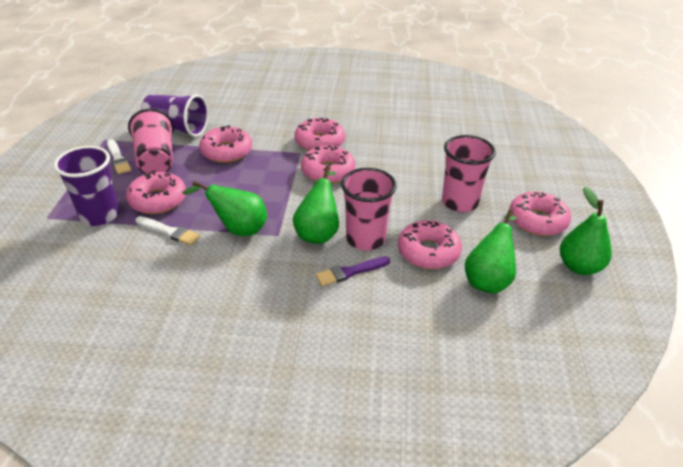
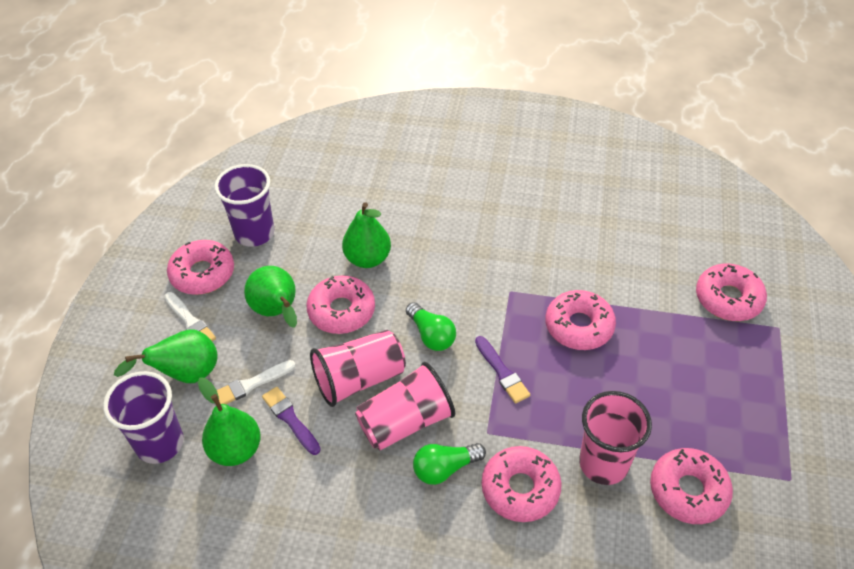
green light bulb: none = 0 -> [406,302,456,351] [413,443,486,485] = 2
purple brush: [316,256,390,286] = 1 -> [262,387,321,455] [475,336,530,403] = 2

